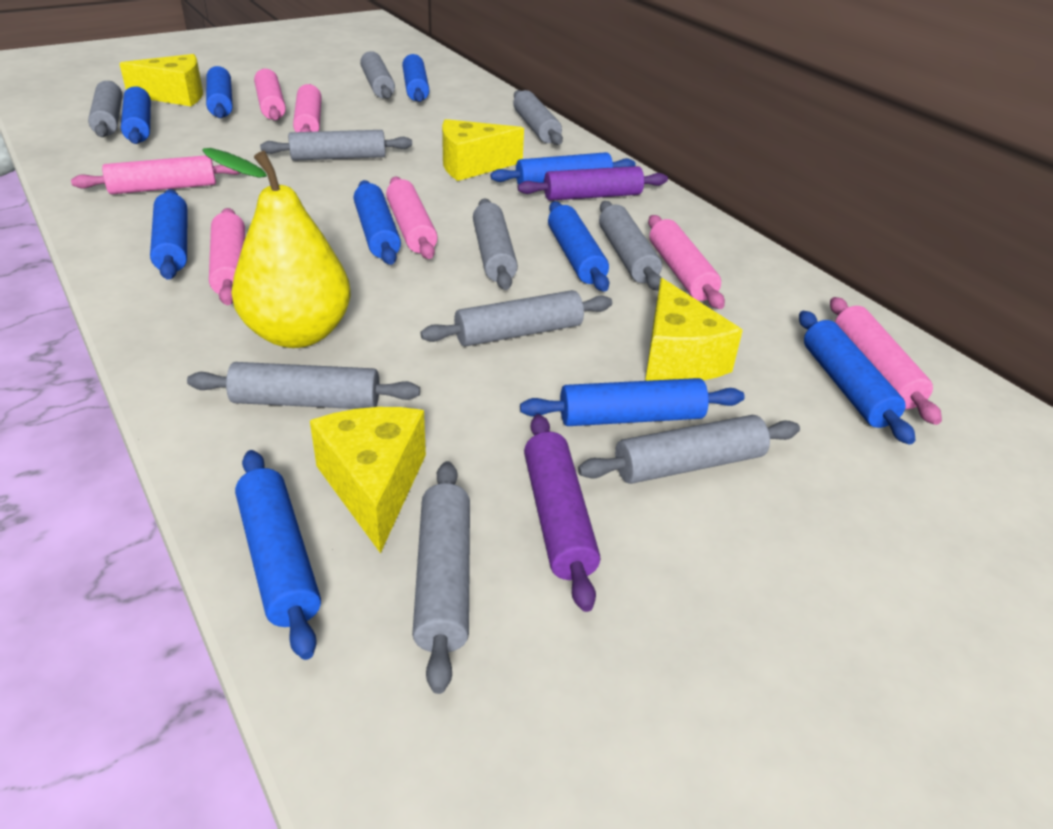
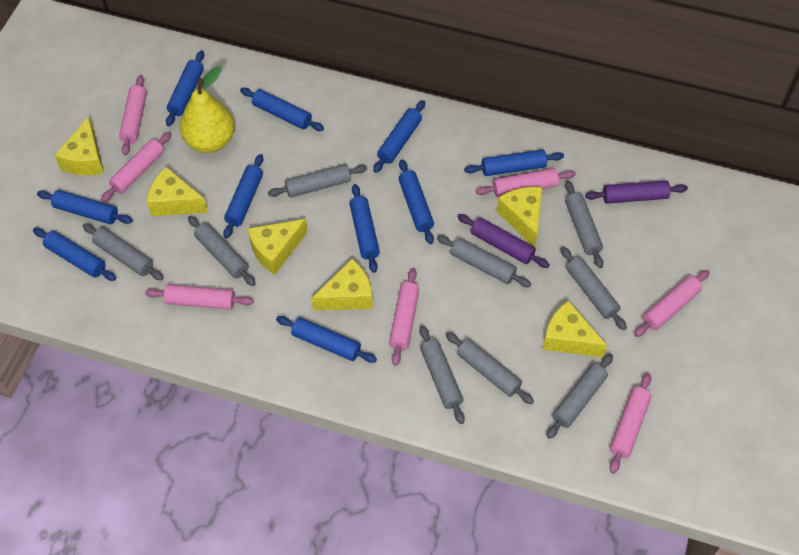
grey rolling pin: [88,81,123,137] [187,362,420,409] [260,130,412,161] [360,51,395,99] [412,461,470,694] [420,290,612,347] [473,198,518,290] [513,90,563,145] [578,415,800,484] [599,201,662,291] = 10 -> [83,224,164,280] [188,216,256,286] [268,164,367,198] [419,326,465,424] [437,235,531,287] [446,332,534,404] [547,353,613,439] [561,247,627,330] [565,181,603,268] = 9
yellow cheese: [119,54,203,106] [310,407,426,553] [442,119,524,181] [645,278,743,381] = 4 -> [54,116,104,176] [147,167,208,216] [248,219,307,275] [312,259,373,311] [497,187,542,247] [542,300,607,357] = 6

